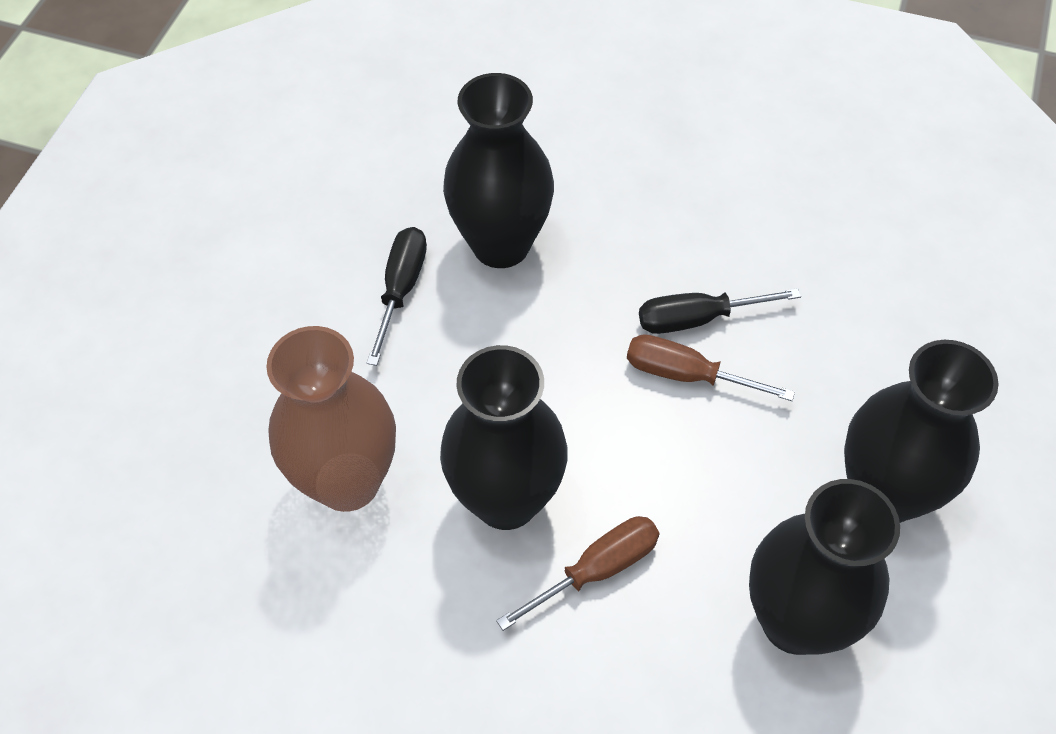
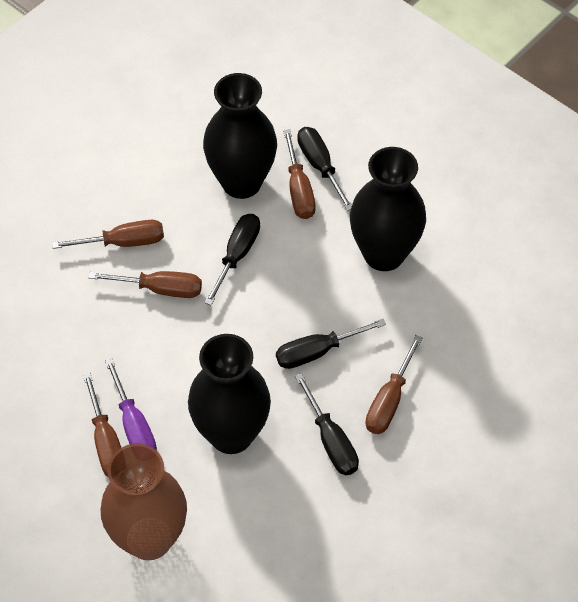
black screwdriver: [366,227,427,366] [639,288,801,334] = 2 -> [204,214,260,305] [276,319,386,369] [295,373,359,475] [297,127,352,211] = 4
black vase: [440,345,568,530] [443,73,554,268] [749,479,900,655] [844,340,999,523] = 4 -> [188,334,271,454] [203,73,277,199] [350,147,426,271] = 3
brown screwdriver: [496,516,659,631] [627,334,795,401] = 2 -> [52,220,164,249] [83,372,121,477] [88,271,202,298] [283,129,316,219] [365,335,422,434] = 5
purple screwdriver: none = 0 -> [105,358,157,451] = 1

